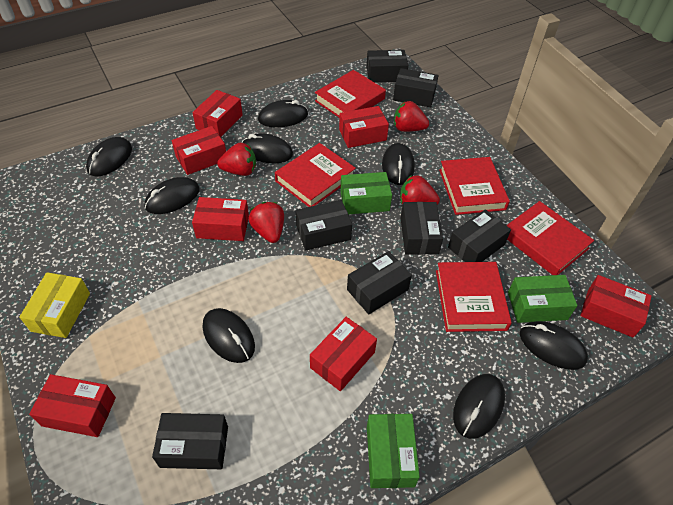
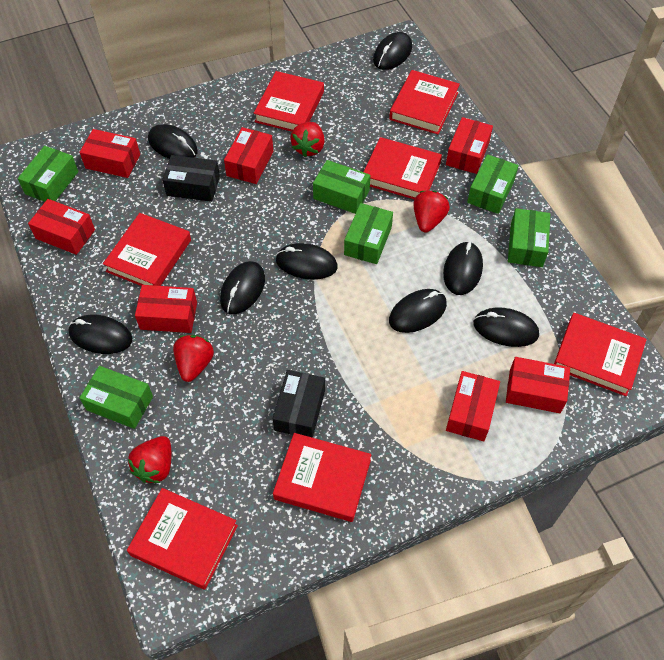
black box: [152,413,228,469] [296,200,352,250] [347,251,412,314] [366,50,408,83] [393,68,438,107] [401,202,443,255] [448,209,511,262] = 7 -> [162,155,220,202] [273,370,325,438] = 2
green box: [340,172,392,214] [367,414,420,488] [508,275,577,323] = 3 -> [18,146,78,202] [80,366,153,429] [313,160,370,214] [344,203,393,264] [467,154,519,214] [508,208,550,267] = 6
red book: [275,143,356,207] [315,70,386,118] [436,262,512,332] [439,157,510,215] [506,201,594,275] = 5 -> [103,213,191,286] [127,488,238,590] [254,71,324,132] [273,433,371,522] [364,137,442,199] [389,70,460,134] [554,313,647,396] = 7
yellow box: [19,272,90,338] = 1 -> none = 0

